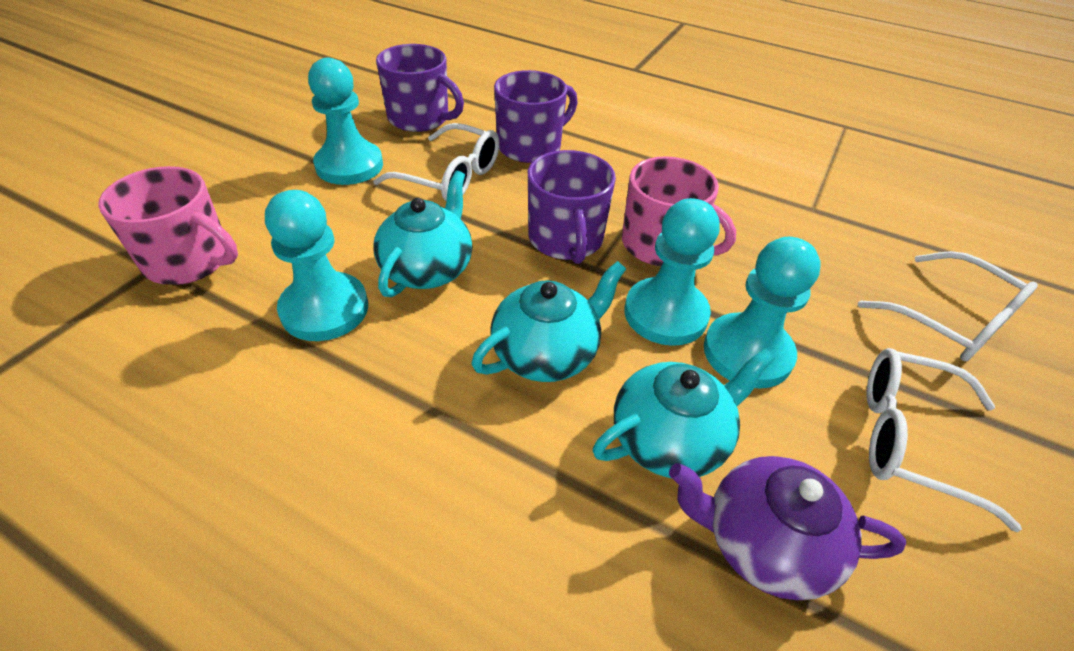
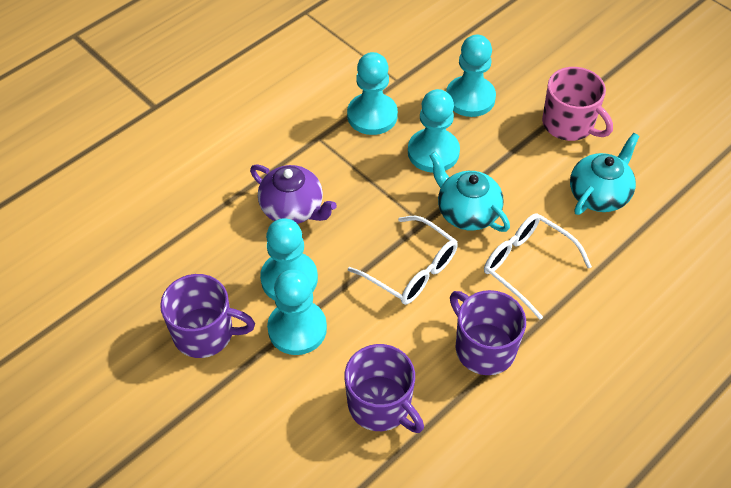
pink mug: [98,166,238,285] [622,156,736,266] = 2 -> [542,67,613,141] = 1
turquoise pawn: [265,190,368,341] [308,58,383,185] [624,198,720,346] [704,237,821,389] = 4 -> [260,218,318,300] [267,269,327,355] [347,52,398,135] [408,89,460,173] [446,35,496,117] = 5
turquoise teapot: [373,171,473,297] [471,261,626,382] [593,349,775,478] = 3 -> [429,151,510,232] [570,133,640,215] = 2
white glasses: [373,123,500,201] [857,251,1038,361] [866,348,1022,532] = 3 -> [348,216,458,305] [484,213,592,320] = 2

